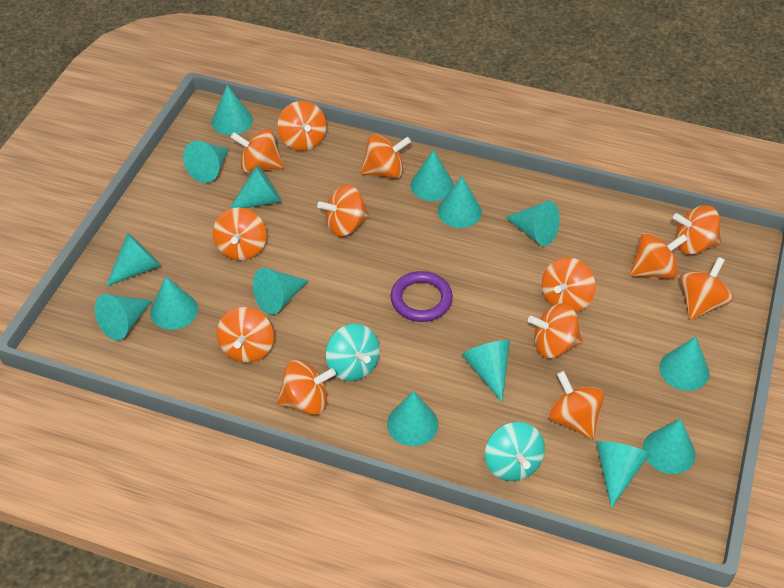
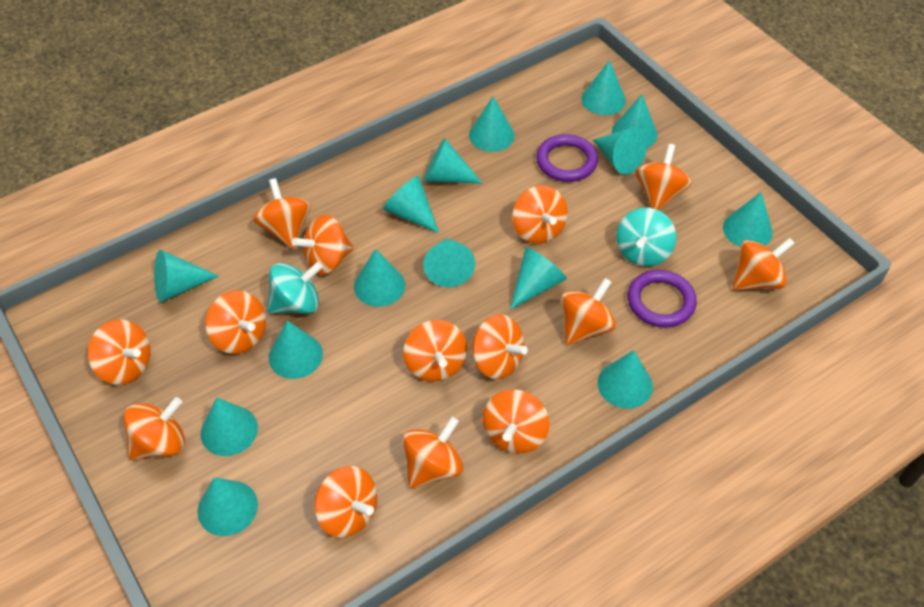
orange spinning top: [213,207,266,261] [217,307,274,363] [230,129,284,173] [277,360,336,415] [278,101,327,151] [317,184,370,237] [360,134,411,178] [528,303,583,358] [542,257,596,312] [548,371,604,439] [630,233,688,279] [673,205,721,255] [680,257,733,320] = 13 -> [88,320,151,385] [123,397,185,460] [206,291,266,354] [253,178,311,249] [292,215,354,275] [314,466,377,538] [403,320,467,382] [403,417,463,489] [472,314,528,379] [483,389,550,453] [513,185,568,244] [561,278,616,345] [635,144,692,210] [733,238,795,290] = 14
purple ring: [390,271,453,322] = 1 -> [536,134,598,182] [628,270,697,328] = 2

